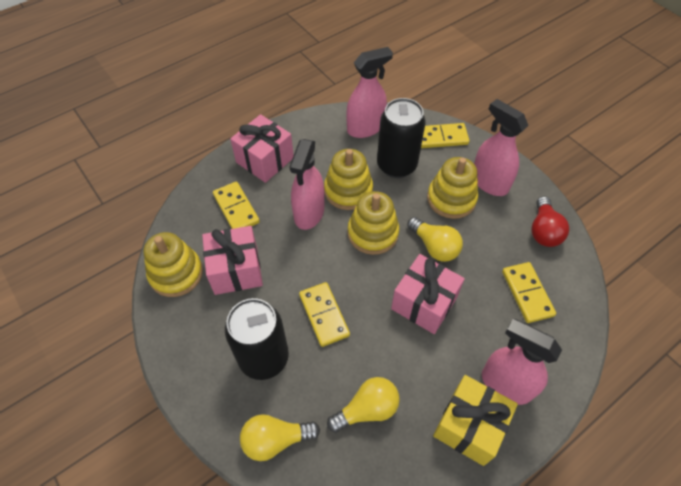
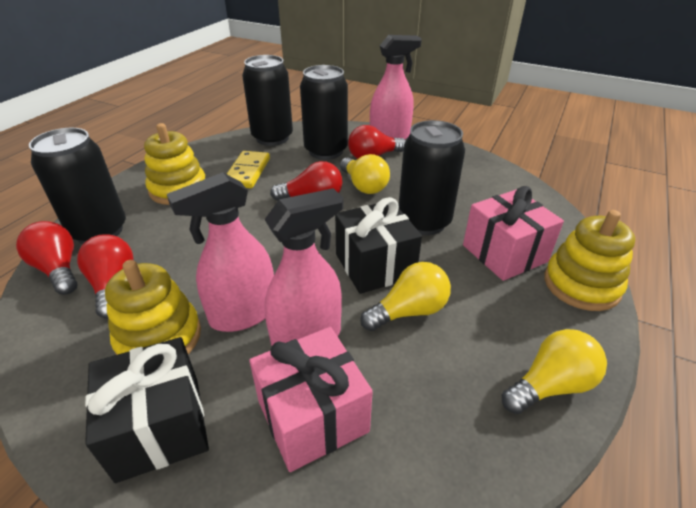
black can: [225,298,289,380] [377,98,425,178] = 2 -> [29,128,126,244] [242,55,293,146] [300,65,348,160] [399,120,465,235] = 4
black gift: none = 0 -> [85,337,209,483] [335,197,422,294] = 2
pink gift: [202,226,263,295] [230,114,294,183] [391,254,465,334] = 3 -> [249,327,373,472] [463,186,564,281] = 2
pink spray bottle: [290,139,325,230] [347,47,393,138] [474,99,529,196] [482,319,562,405] = 4 -> [167,172,274,332] [264,188,343,346] [370,35,422,139] = 3
red light bulb: [531,196,569,247] = 1 -> [16,221,77,295] [77,234,134,319] [270,161,342,201] [348,125,406,159] = 4
yellow domino: [213,181,260,229] [299,282,350,347] [421,123,470,148] [502,262,556,323] = 4 -> [227,151,270,188] = 1
yellow gift: [433,375,518,466] = 1 -> none = 0
yellow stacking toy: [144,232,203,297] [324,149,373,210] [348,191,399,255] [427,157,478,219] = 4 -> [105,260,201,355] [144,123,205,205] [544,210,635,311] = 3

